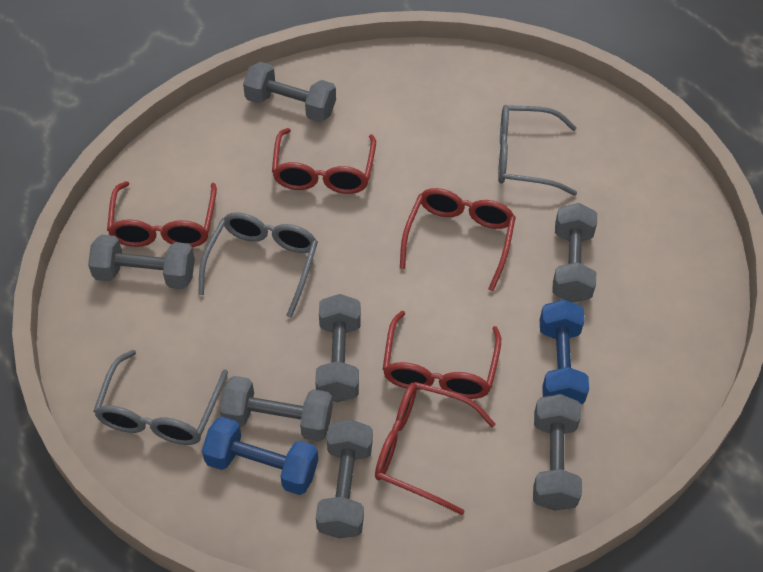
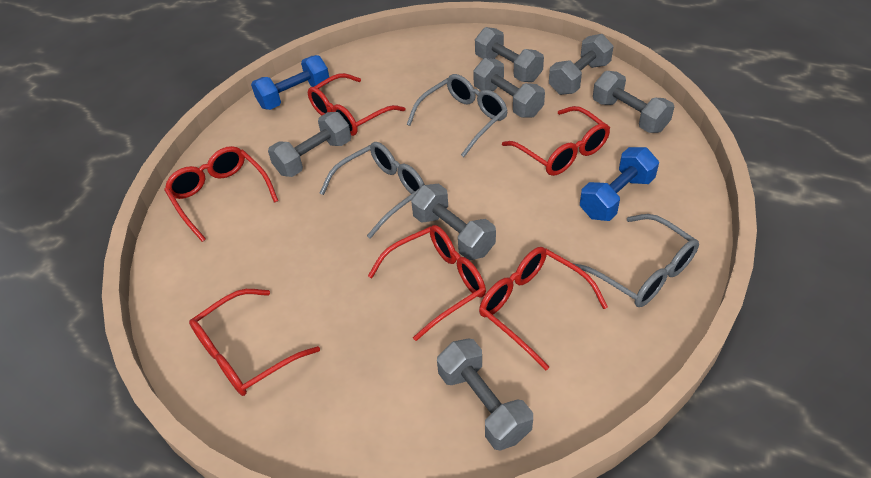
red glasses: [107,181,217,247] [272,128,376,194] [375,382,496,515] [383,311,501,399] [400,188,516,291] = 5 -> [164,146,278,242] [189,289,320,396] [308,73,406,136] [368,225,486,341] [479,247,608,371] [502,106,610,176] = 6

